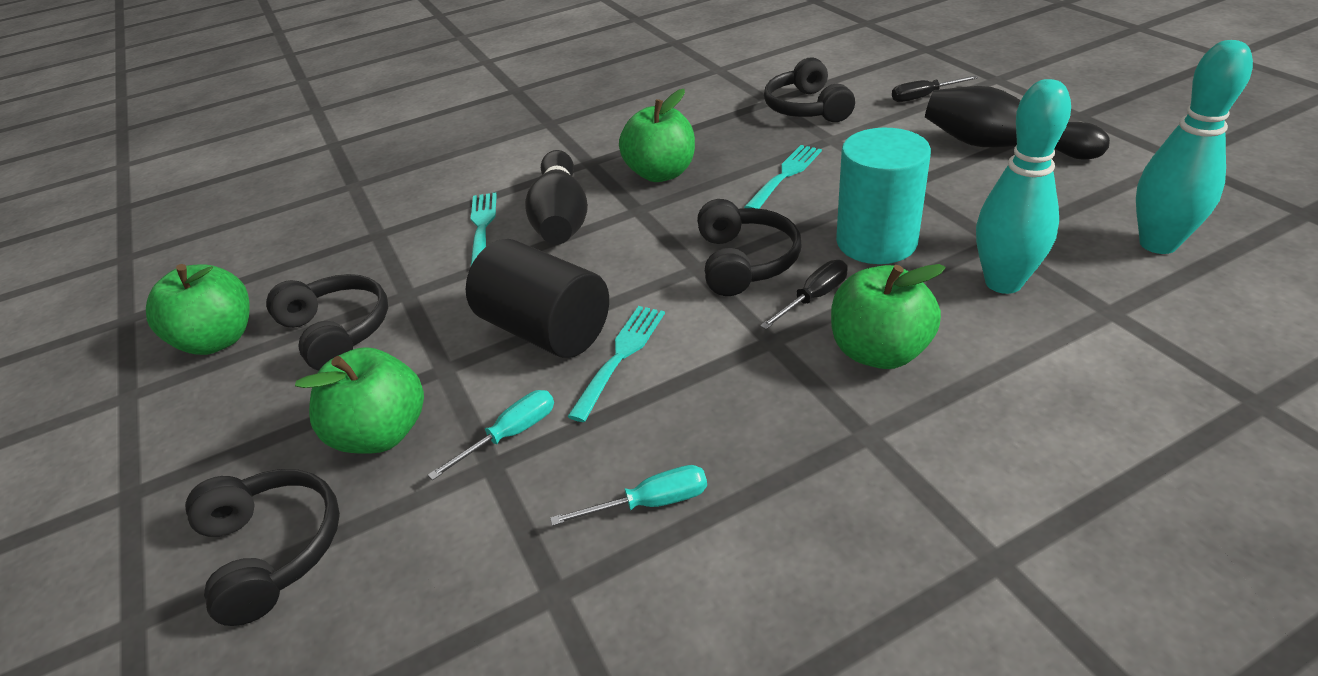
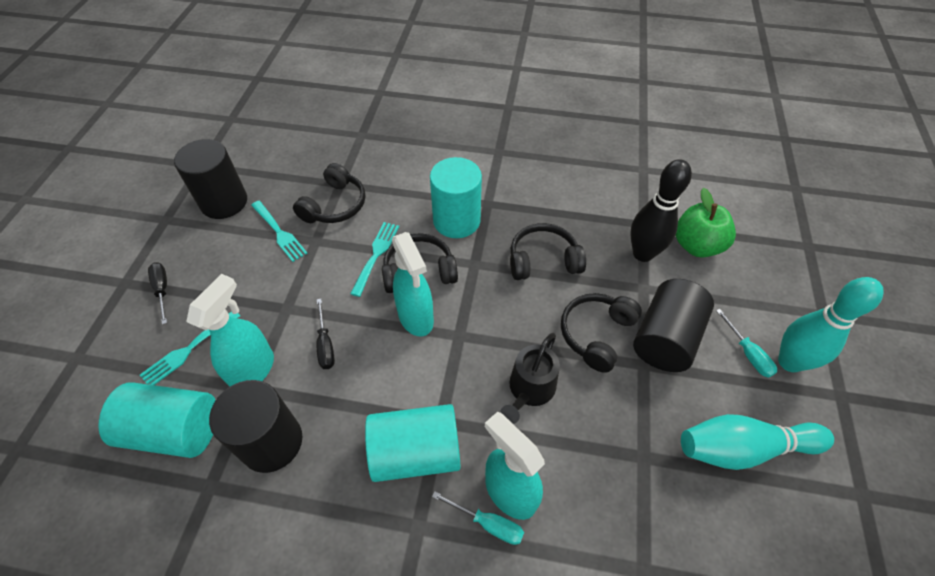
black bowling pin: [525,150,588,245] [925,86,1110,160] = 2 -> [630,159,692,262] = 1
black cylinder: [466,239,609,358] = 1 -> [174,139,247,219] [209,380,302,473] [633,279,714,372] = 3
black watering can: none = 0 -> [500,333,560,424] = 1
green apple: [146,264,250,355] [295,347,424,454] [619,89,695,182] [831,264,946,369] = 4 -> [676,188,736,258] = 1
turquoise cylinder: [836,128,931,264] = 1 -> [98,382,216,458] [365,404,461,482] [430,157,482,238] = 3
turquoise spray bottle: none = 0 -> [186,274,274,386] [392,232,434,336] [485,412,545,520] = 3

